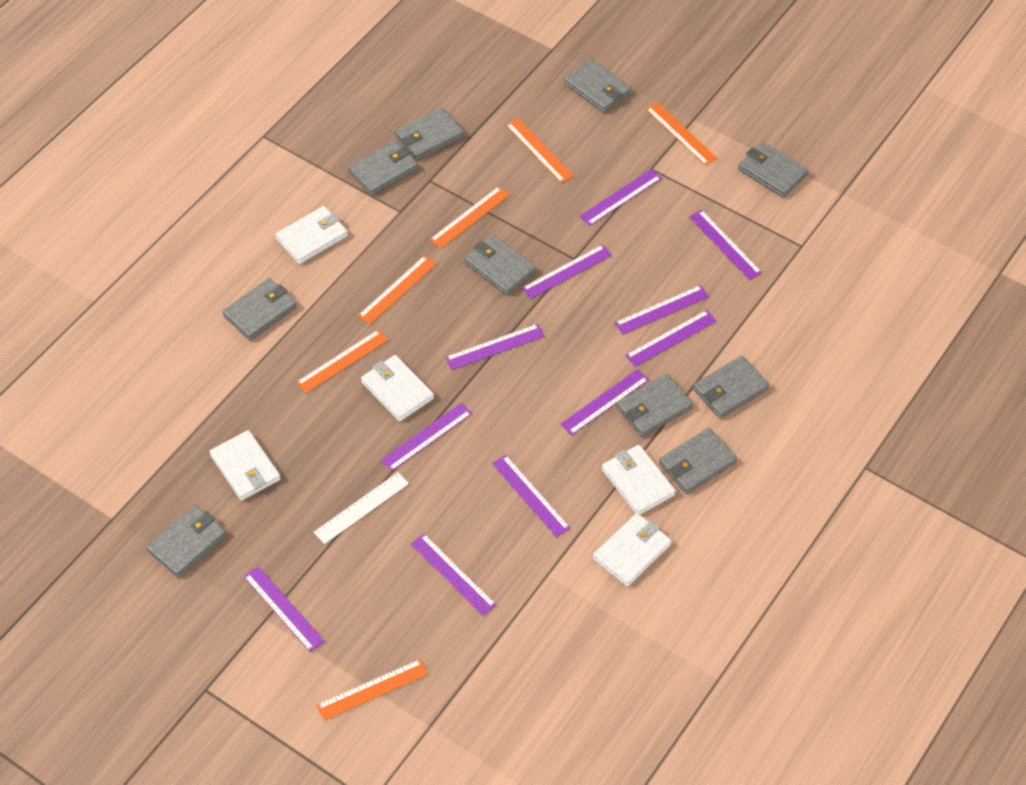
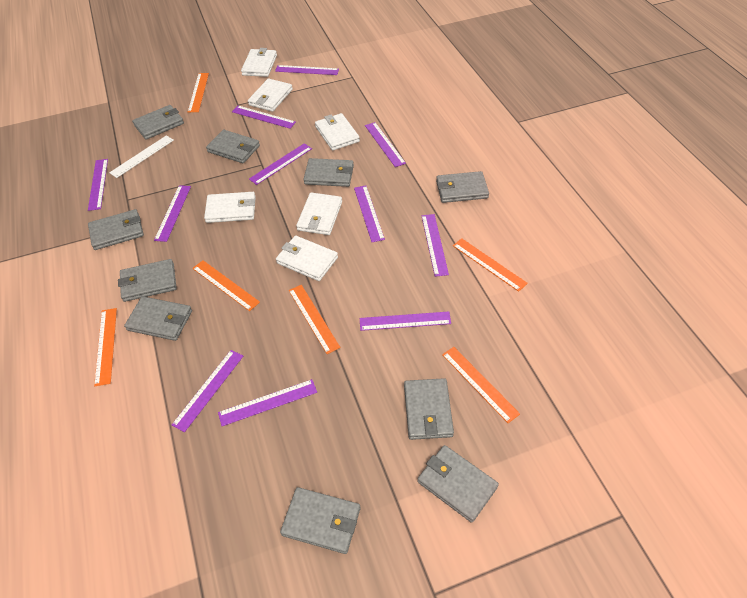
white wallet: [209,430,281,501] [275,206,348,264] [361,355,434,422] [593,513,671,586] [602,445,675,515] = 5 -> [204,192,256,223] [241,48,277,77] [248,78,293,112] [276,236,338,281] [296,192,342,235] [315,113,360,151] = 6

